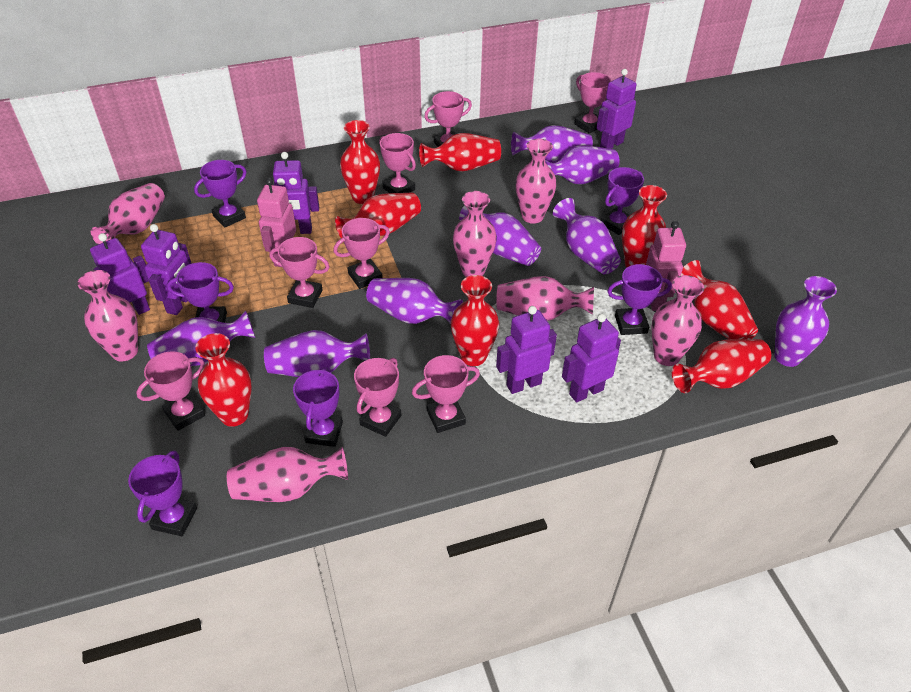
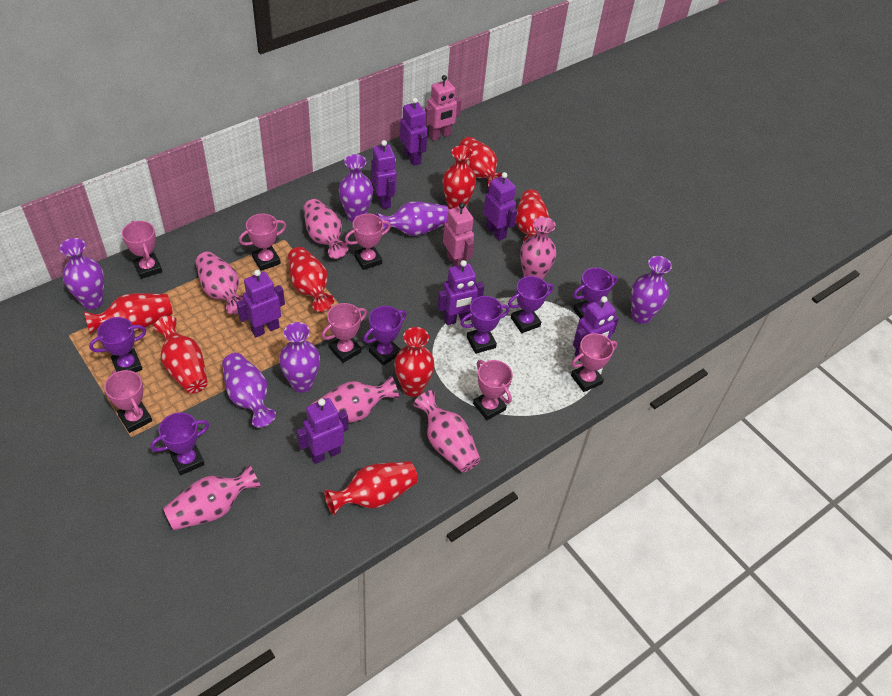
pink trophy: [136,351,205,431] [269,237,330,308] [333,218,390,289] [354,358,401,437] [379,133,416,193] [412,355,480,433] [424,91,472,147] [574,72,611,134] = 8 -> [104,370,152,433] [122,221,162,279] [239,213,287,271] [322,303,367,363] [345,213,391,270] [473,360,513,420] [571,333,618,392] = 7
pink vase: [77,270,138,362] [91,183,165,244] [227,447,348,502] [453,191,497,277] [496,276,594,321] [516,139,557,224] [652,275,704,366] = 7 -> [163,464,261,530] [195,252,243,315] [303,199,349,259] [310,376,399,423] [413,390,481,472] [520,217,556,279] = 6
purple robot: [90,233,150,315] [141,224,192,315] [273,152,319,234] [496,306,557,394] [562,313,621,403] [596,69,637,149] = 6 -> [236,270,285,337] [297,398,349,464] [371,140,397,209] [400,98,427,166] [437,260,484,325] [483,172,517,241] [573,296,619,361] = 7
purple vase: [147,311,256,366] [264,330,370,377] [366,278,463,324] [459,205,541,266] [511,125,593,163] [545,145,620,185] [553,198,621,274] [774,276,837,367] = 8 -> [60,238,104,309] [222,353,276,428] [279,322,320,393] [339,154,373,222] [375,201,449,236] [631,256,672,324] = 6

